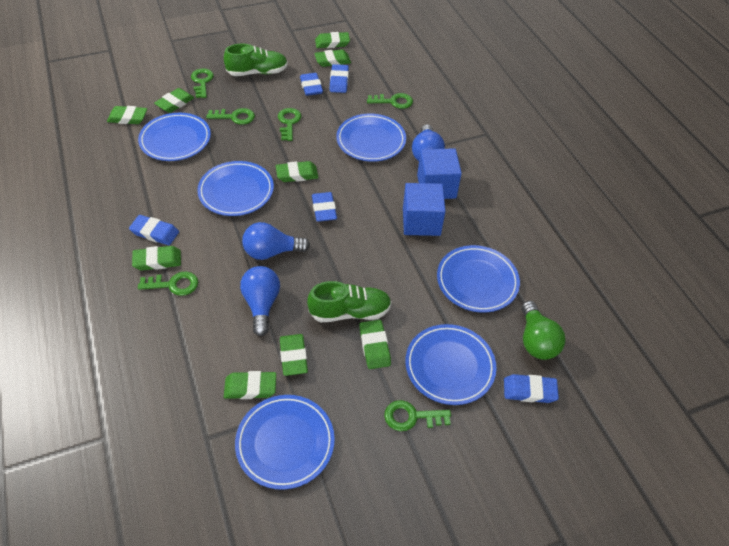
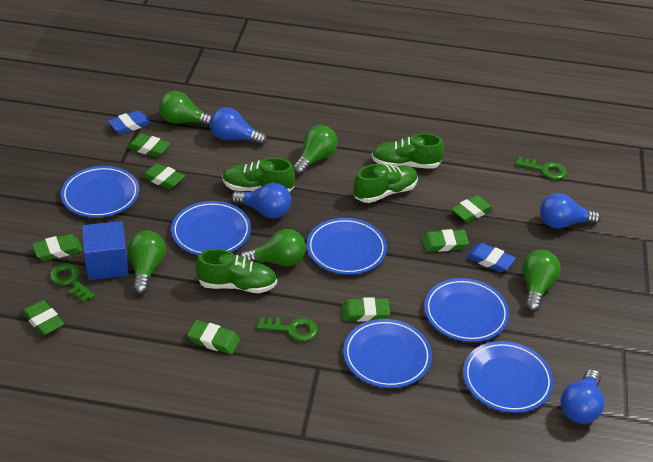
blue cube: [403,183,446,236] [417,148,462,199] = 2 -> [82,221,128,280] = 1
blue eraser: [129,215,179,245] [300,73,323,96] [312,192,337,222] [330,64,349,93] [504,374,559,403] = 5 -> [108,111,151,134] [467,243,516,272] = 2
blue light bulb: [240,266,280,336] [242,222,310,260] [412,124,445,161] = 3 -> [210,107,267,145] [231,183,291,218] [540,193,601,229] [560,369,604,424] = 4
green eraser: [107,106,147,124] [132,246,181,271] [154,88,194,113] [224,371,276,399] [276,161,318,182] [280,334,308,376] [314,49,351,67] [315,32,350,48] [359,320,391,369] = 9 -> [22,300,64,336] [32,234,83,261] [127,134,170,157] [141,163,185,189] [187,320,240,355] [341,297,390,321] [421,229,469,252] [451,195,493,222] = 8
green key: [138,271,198,296] [191,69,214,98] [206,108,255,125] [278,108,301,141] [367,93,413,109] [384,400,451,431] = 6 -> [50,263,95,302] [257,317,318,341] [516,157,567,180] = 3
green light bulb: [521,301,565,360] = 1 -> [128,231,166,294] [159,91,212,127] [240,229,306,266] [293,125,337,175] [522,250,561,312] = 5
green shoe: [224,43,288,76] [307,281,392,322] = 2 -> [195,249,277,293] [222,158,295,192] [354,164,418,203] [371,133,444,169] = 4

